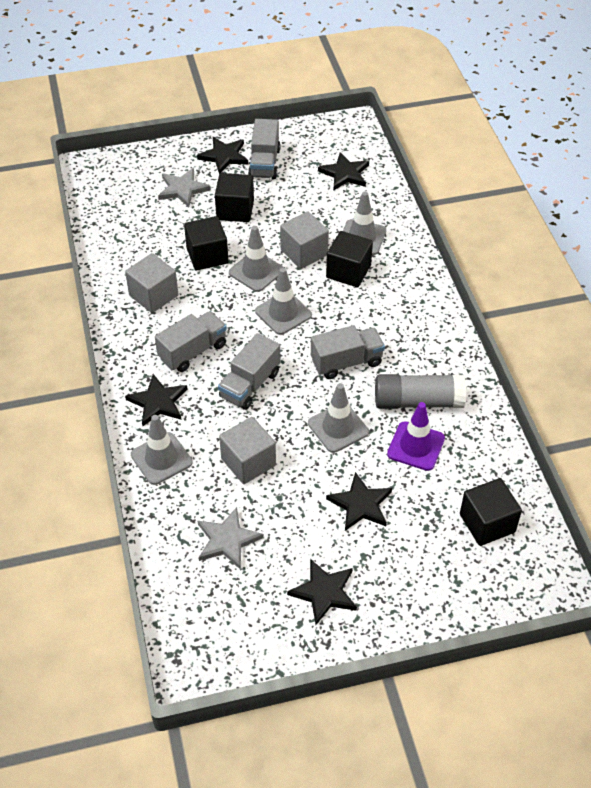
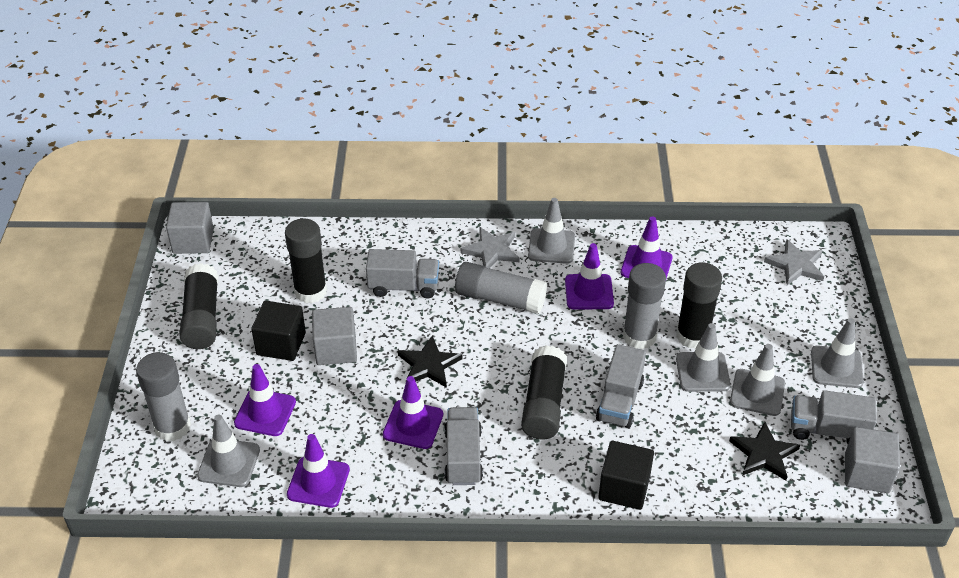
black cube: [184,216,229,271] [215,173,254,222] [326,231,373,287] [460,478,522,546] = 4 -> [251,301,306,361] [598,441,654,510] = 2
black glue stick: none = 0 -> [180,263,218,349] [285,218,327,303] [521,345,567,440] [676,262,722,349] = 4
black star: [125,374,188,426] [197,137,248,174] [287,559,357,625] [318,152,369,190] [326,472,392,531] = 5 -> [398,335,463,388] [729,422,800,481] = 2
grey glue stick: [375,374,466,409] = 1 -> [136,352,191,441] [455,262,547,314] [623,263,666,349] = 3
purple traffic cone: [387,402,445,471] = 1 -> [234,364,296,436] [287,434,350,508] [383,376,443,449] [565,243,614,309] [621,216,672,279] = 5

